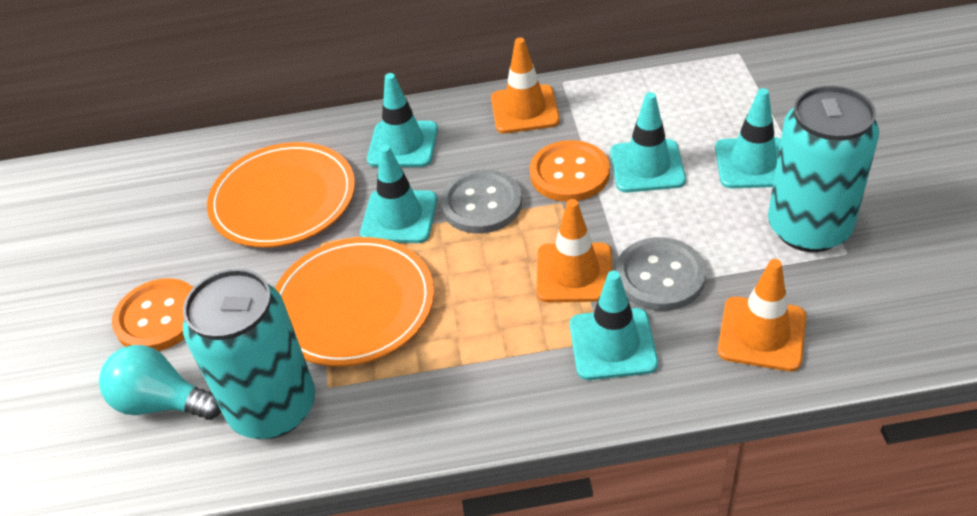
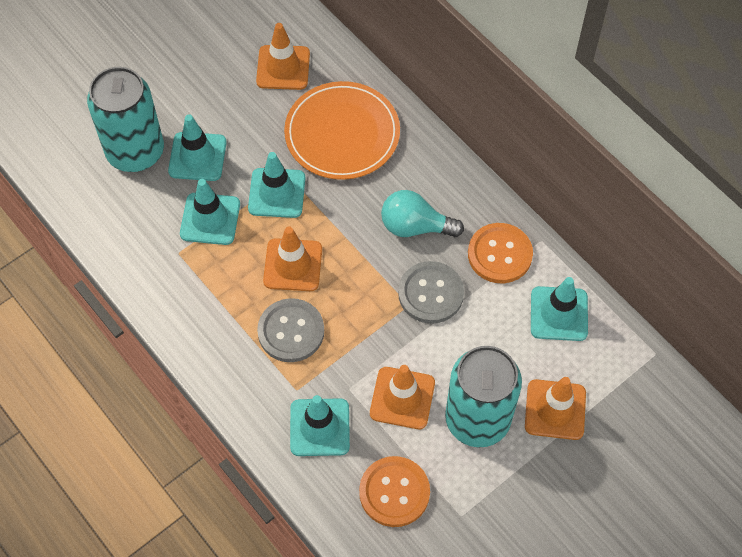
orange plate: [207,142,355,247] [275,237,434,366] = 2 -> [284,81,400,180] = 1
orange traffic cone: [491,38,560,134] [537,199,612,302] [718,259,806,372] = 3 -> [256,23,310,90] [263,227,322,291] [370,365,435,429] [525,377,586,440] = 4

